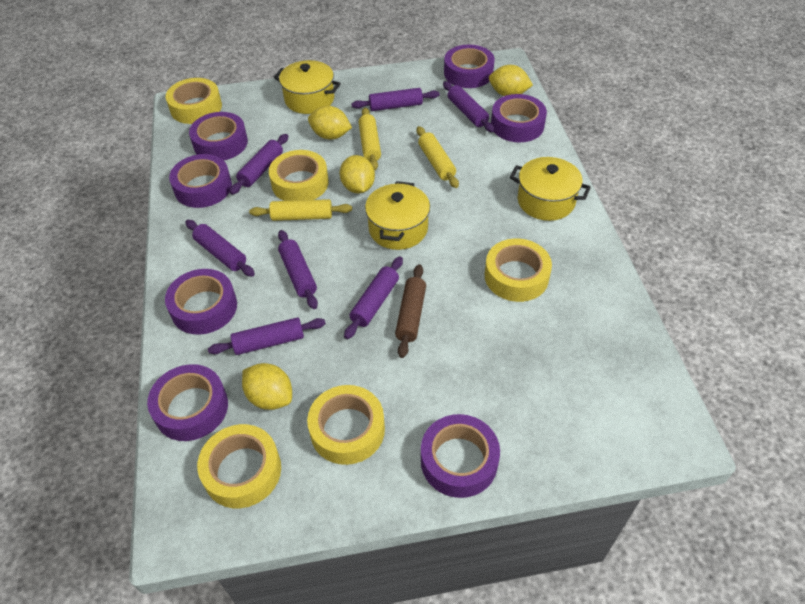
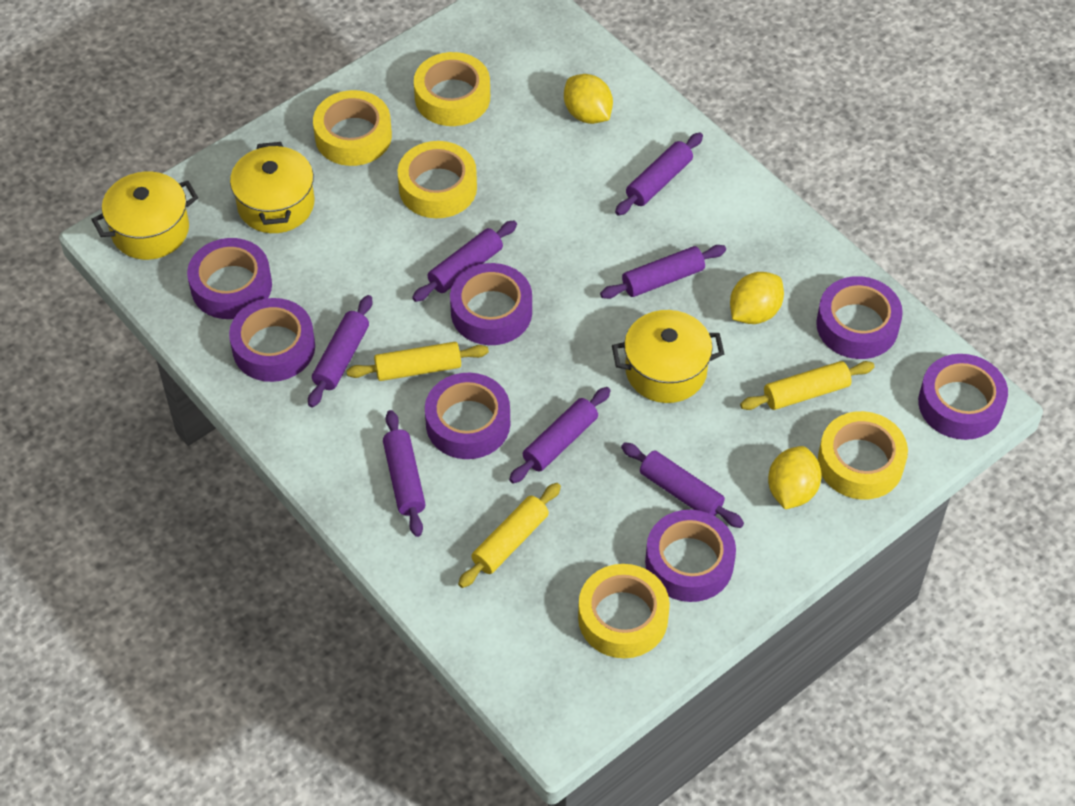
brown rolling pin: [395,264,426,358] = 1 -> none = 0
yellow lemon: [242,363,292,410] [308,106,352,140] [340,155,375,194] [489,65,533,96] = 4 -> [564,74,613,124] [730,272,784,324] [768,446,822,509] = 3

